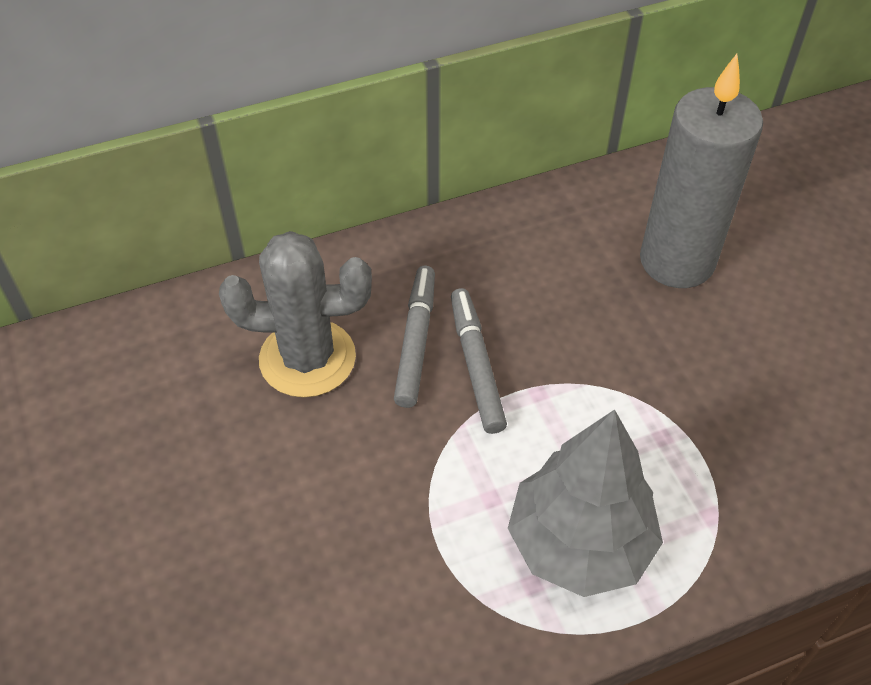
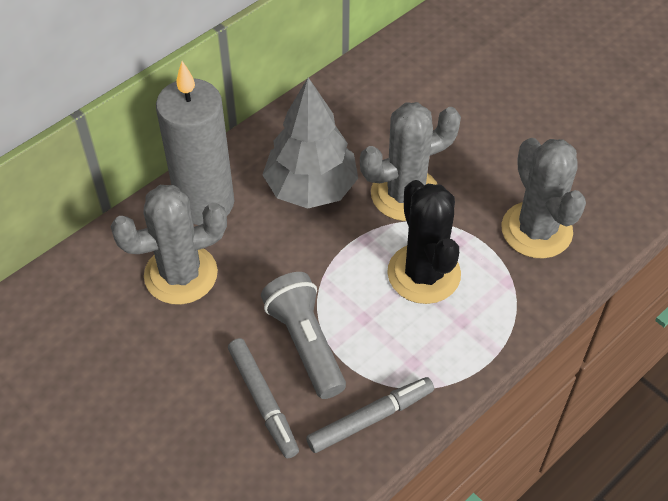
black cactus: none = 0 -> [387,180,461,304] = 1
grey cactus: [219,231,372,398] = 1 -> [111,185,227,305] [360,102,461,221] [501,138,586,259] = 3
grey flashlight: none = 0 -> [261,272,346,399] = 1

